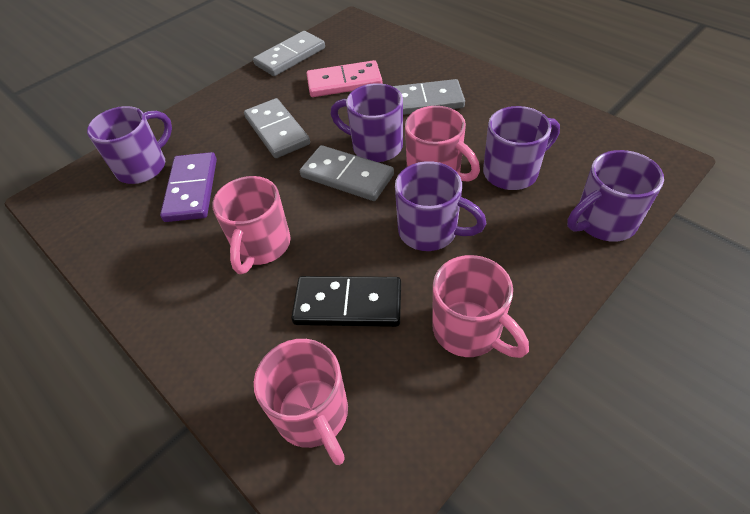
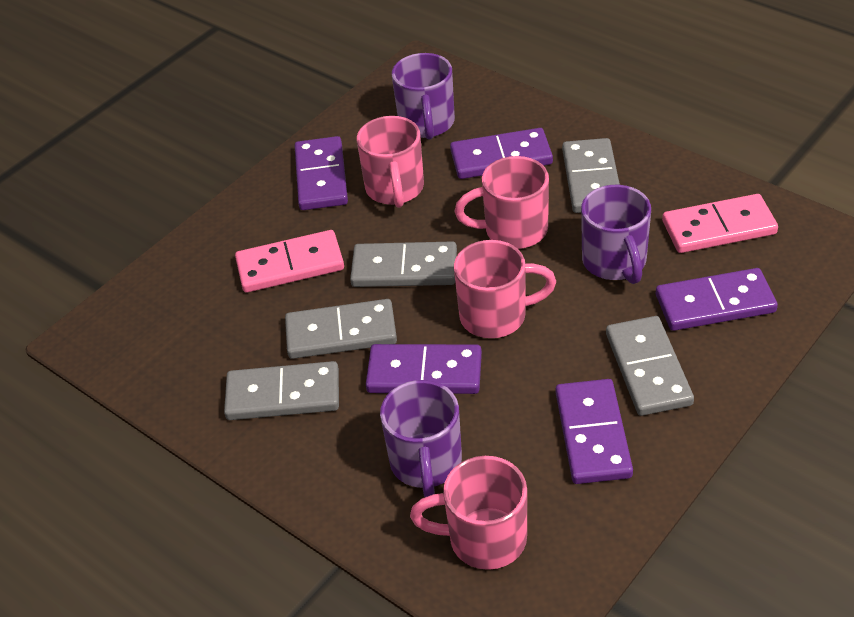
black domino: [291,276,401,327] = 1 -> none = 0
grey domino: [244,98,310,158] [253,31,325,76] [300,145,394,201] [393,79,465,115] = 4 -> [224,361,339,420] [285,299,397,359] [350,241,457,287] [562,138,620,213] [606,316,694,416] = 5
pink domino: [307,60,383,97] = 1 -> [235,230,344,293] [662,194,778,253] = 2
purple domino: [160,152,217,222] = 1 -> [295,136,348,210] [366,344,482,394] [450,128,553,179] [556,379,633,484] [656,268,778,331] = 5
purple mug: [87,106,172,184] [331,83,403,162] [395,161,487,251] [483,106,560,190] [567,150,664,241] = 5 -> [380,380,462,497] [392,53,455,140] [581,185,651,284] = 3

